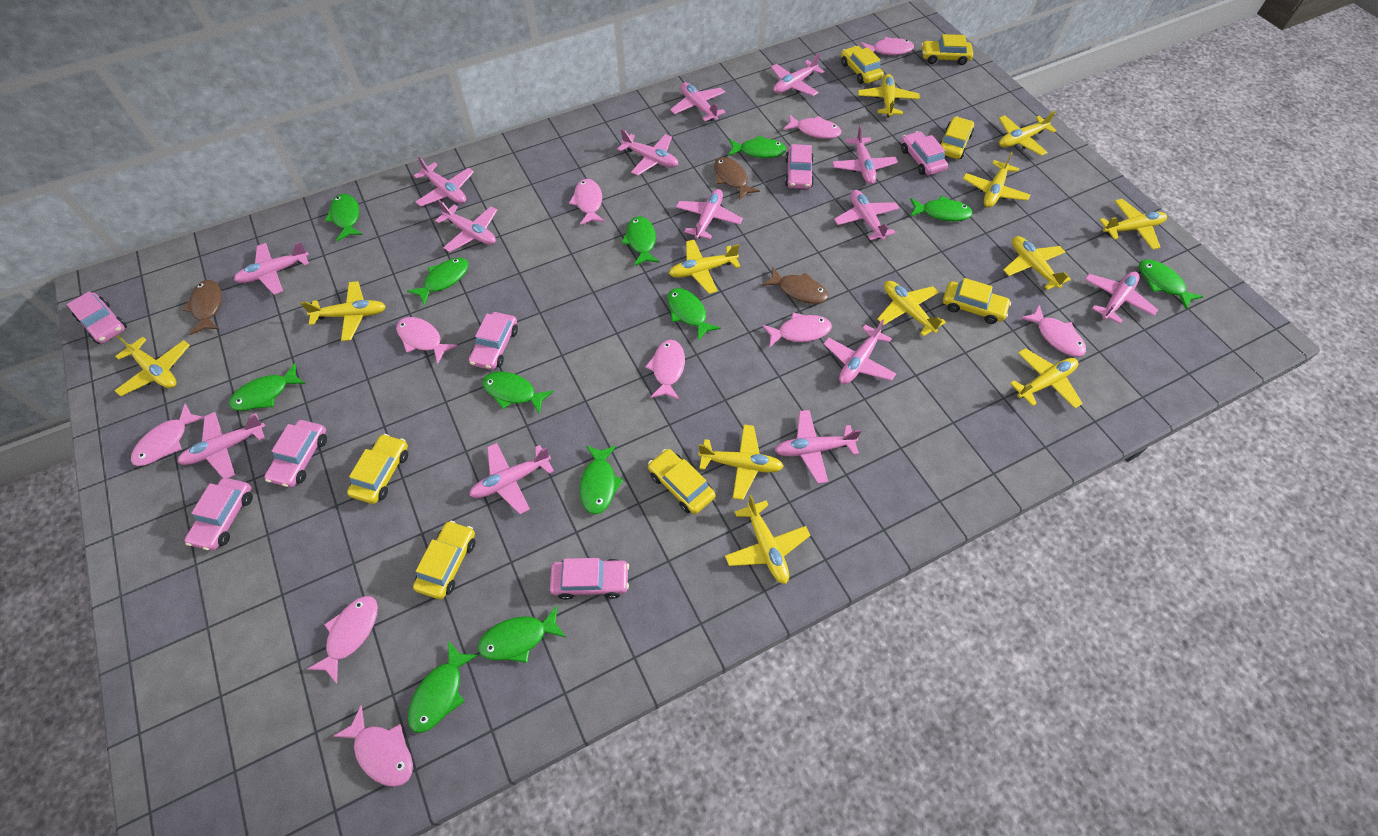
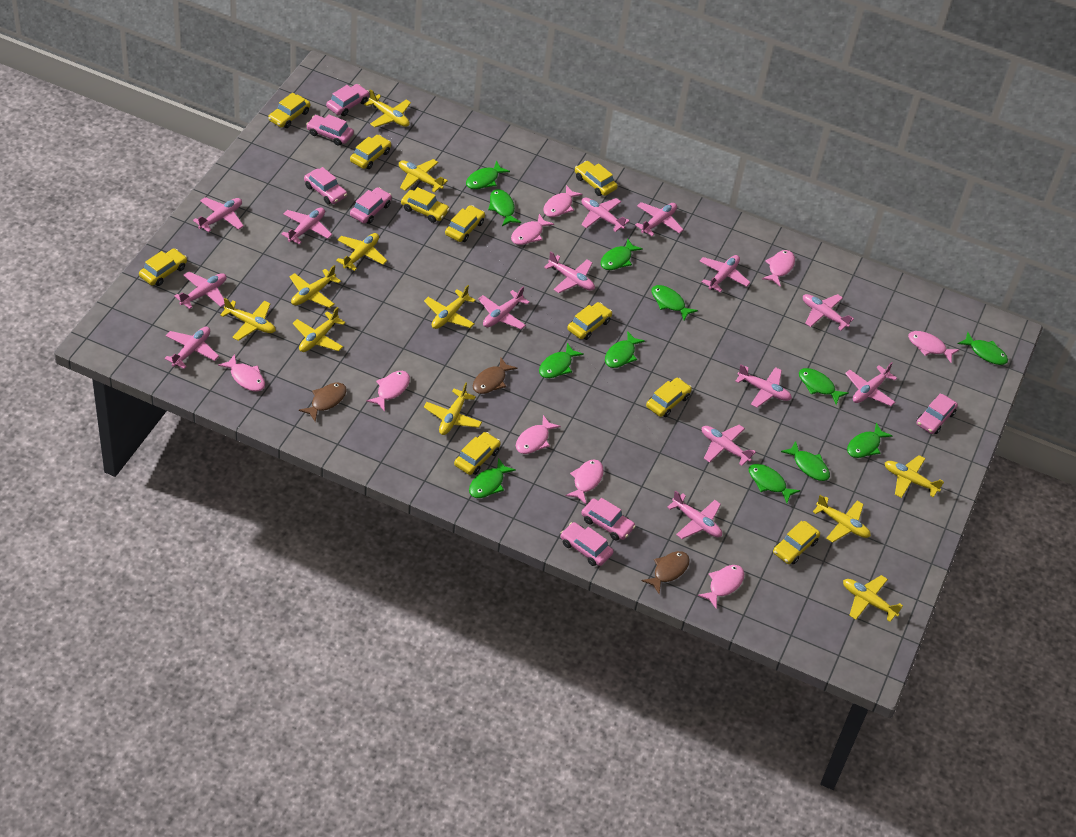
pink fish: [131,404,204,466] [308,596,378,683] [333,705,413,787] [396,317,458,364] [569,179,605,225] [645,340,685,400] [762,313,832,348] [783,114,841,139] [860,37,914,55] [1021,305,1086,357] = 10 -> [218,354,265,391] [366,371,410,411] [511,214,554,245] [516,415,561,454] [543,185,583,217] [566,459,604,504] [698,565,744,609] [762,250,795,287] [908,331,959,363] = 9
yellow car: [347,434,408,504] [413,521,475,599] [648,449,716,514] [841,46,884,84] [921,34,973,65] [939,116,974,159] [943,278,1011,324] = 7 -> [139,249,187,286] [268,93,310,128] [350,135,391,169] [401,187,449,223] [445,205,485,242] [454,432,501,475] [567,302,612,340] [575,161,618,196] [646,378,692,417] [773,521,820,564] = 10
yellow plane: [114,335,190,397] [300,281,386,341] [669,240,740,294] [698,424,784,500] [725,495,811,584] [858,74,920,117] [878,281,946,336] [963,151,1030,208] [999,111,1057,156] [1003,236,1071,290] [1010,348,1083,409] [1100,199,1167,250] = 12 -> [220,298,276,341] [290,265,341,308] [292,307,345,352] [336,233,387,271] [364,89,411,127] [399,159,448,192] [424,285,476,329] [424,383,482,435] [813,495,871,543] [843,575,903,622] [885,455,944,498] = 11

